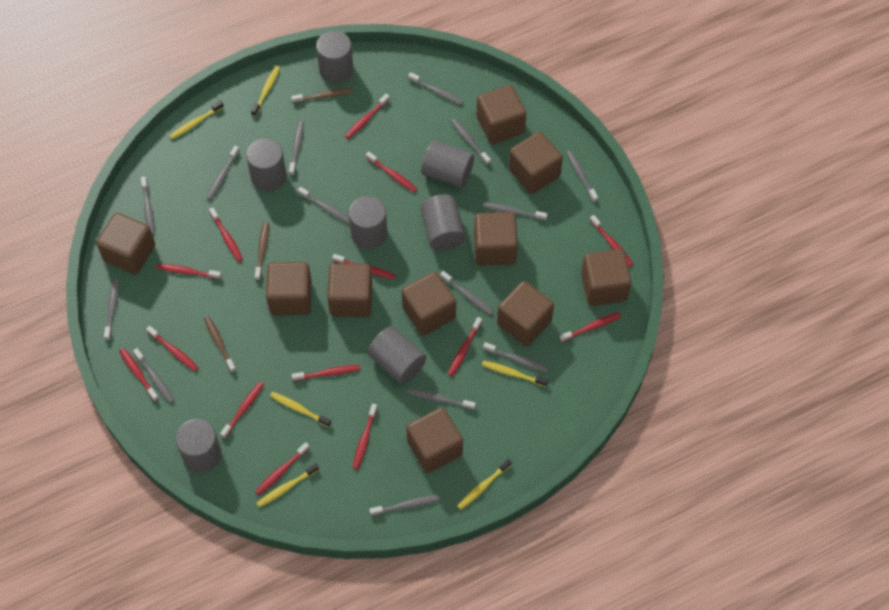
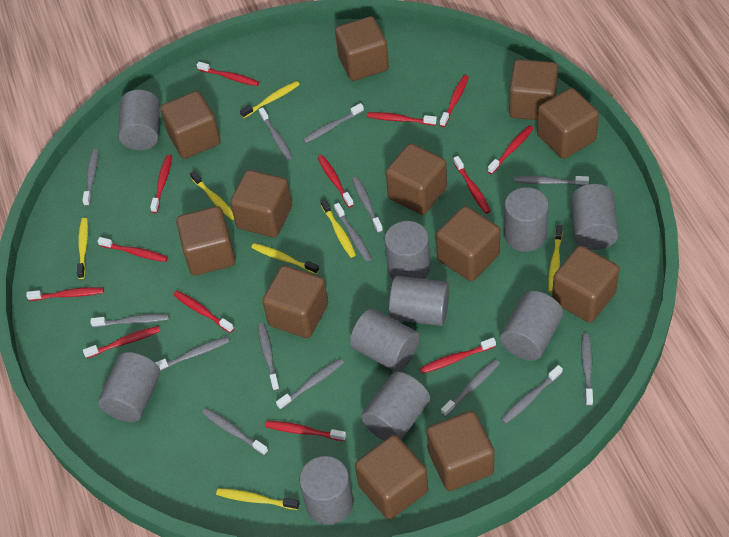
brown cube: [96,213,155,274] [266,262,312,315] [327,263,372,317] [401,272,456,336] [406,407,463,473] [474,212,518,266] [477,85,526,144] [497,281,554,346] [509,132,563,194] [581,249,632,306] = 10 -> [160,91,221,159] [176,206,235,276] [230,170,292,237] [262,265,328,338] [335,16,389,81] [355,435,428,520] [386,144,447,215] [427,411,494,491] [436,206,500,281] [509,59,558,120] [537,88,599,159] [552,245,620,323] = 12
brown toothbrush: [204,316,236,373] [255,222,269,281] [291,88,354,103] = 3 -> none = 0
grey cylinder: [175,419,222,473] [246,138,286,191] [316,31,353,83] [349,196,387,249] [368,326,426,384] [421,141,474,188] [421,194,465,251] = 7 -> [98,352,160,422] [118,90,160,150] [299,456,354,525] [350,309,419,372] [361,372,430,441] [385,221,430,279] [389,276,449,326] [500,291,563,361] [504,187,549,252] [571,184,619,250] = 10
red toothbrush: [119,348,159,402] [146,326,199,371] [156,264,221,279] [209,207,243,262] [220,382,264,438] [255,442,310,495] [292,365,360,381] [332,254,396,280] [345,94,390,139] [353,403,378,470] [366,151,417,192] [448,317,482,376] [559,312,621,343] [590,215,633,267] = 14 -> [26,287,104,301] [83,326,160,358] [98,237,168,262] [150,155,172,213] [174,291,234,333] [197,62,259,86] [265,421,346,441] [318,155,354,207] [367,112,437,126] [419,337,496,374] [440,75,469,127] [453,156,491,214] [488,125,534,174] = 13
yellow toothbrush: [169,101,224,139] [251,66,280,117] [257,463,319,508] [270,392,331,427] [457,459,512,510] [482,361,548,387] = 6 -> [77,218,88,279] [190,171,234,220] [216,488,300,510] [240,81,300,118] [251,243,319,274] [320,198,356,258] [548,225,563,293] = 7

